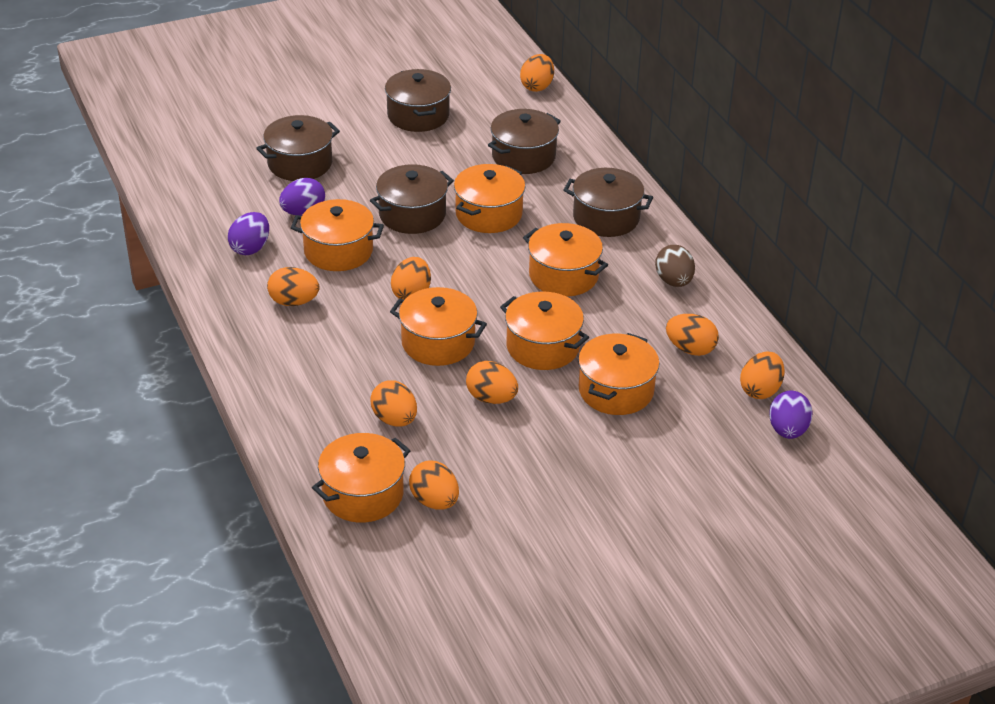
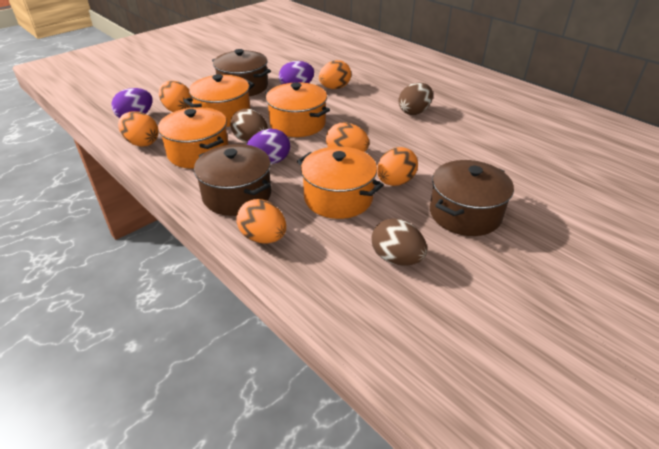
brown egg: [655,245,695,287] = 1 -> [230,109,268,142] [371,218,427,266] [399,83,433,115] = 3
brown pot: [256,115,340,181] [370,164,454,234] [385,69,451,132] [488,109,561,174] [563,168,653,237] = 5 -> [194,144,271,216] [212,49,271,96] [430,160,514,236] = 3
orange egg: [267,267,319,306] [370,380,417,427] [391,257,431,300] [409,460,459,510] [466,361,518,404] [520,54,554,92] [666,314,719,356] [740,352,785,399] = 8 -> [118,112,159,147] [159,81,192,112] [236,199,286,244] [319,60,351,89] [326,122,369,152] [377,147,418,186] = 6
orange pot: [291,199,384,271] [312,433,411,523] [390,287,487,366] [454,164,525,233] [500,292,589,370] [523,223,608,297] [578,333,660,415] = 7 -> [158,107,229,169] [183,74,255,127] [265,82,330,137] [297,147,384,219] = 4

